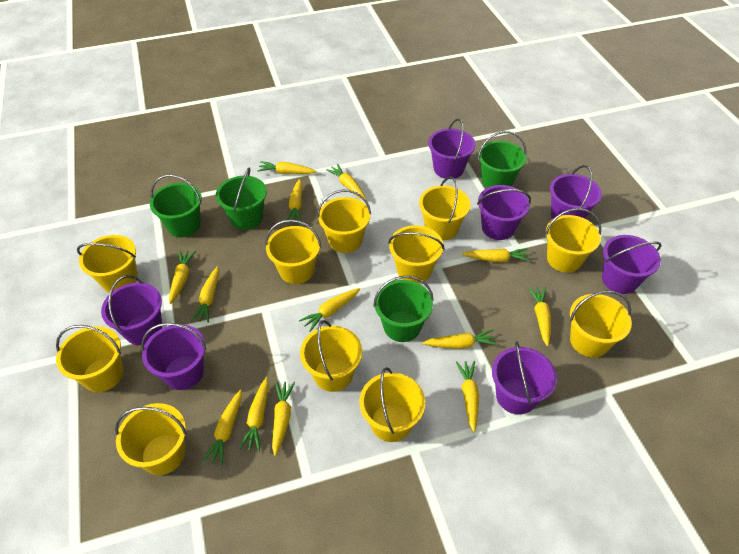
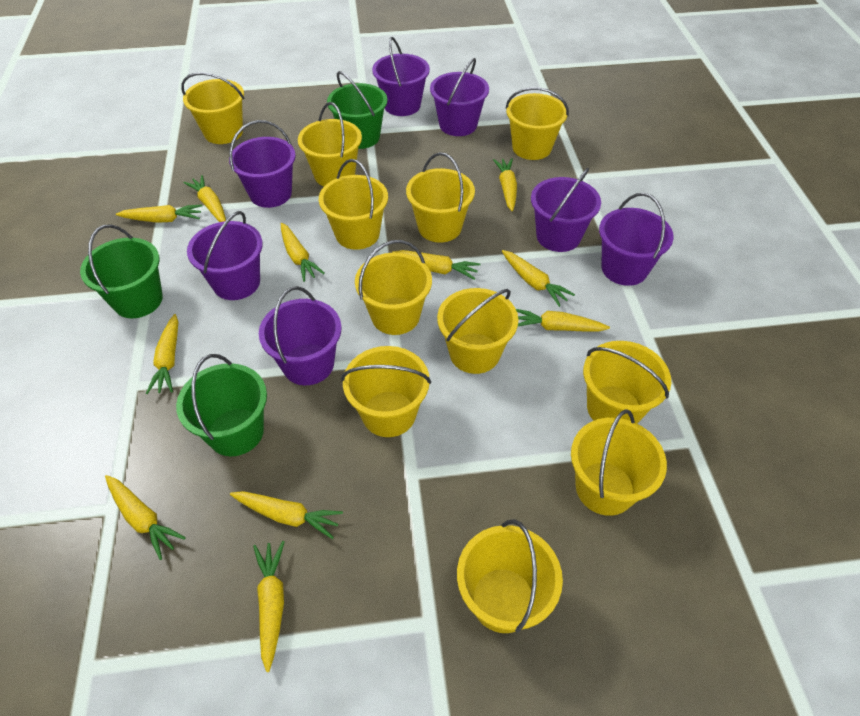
green bucket: [150,175,202,237] [216,168,267,230] [373,276,434,342] [478,131,527,188] = 4 -> [80,224,163,318] [176,354,267,456] [327,71,388,149] = 3
yellow carrot: [169,250,196,304] [191,266,219,322] [202,389,242,466] [239,377,269,451] [257,161,317,174] [272,381,295,456] [286,179,302,223] [299,288,360,332] [326,164,366,199] [422,329,498,349] [456,361,479,432] [462,248,530,262] [528,287,551,346] = 13 -> [105,475,186,560] [116,204,202,223] [146,314,178,394] [183,175,226,222] [230,491,343,539] [253,541,284,672] [281,223,325,282] [392,250,480,280] [493,158,517,211] [502,250,575,307] [516,309,610,332] = 11

